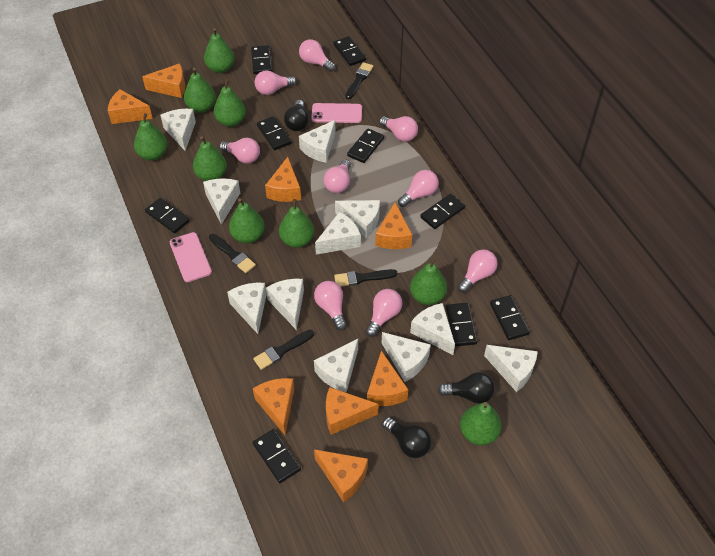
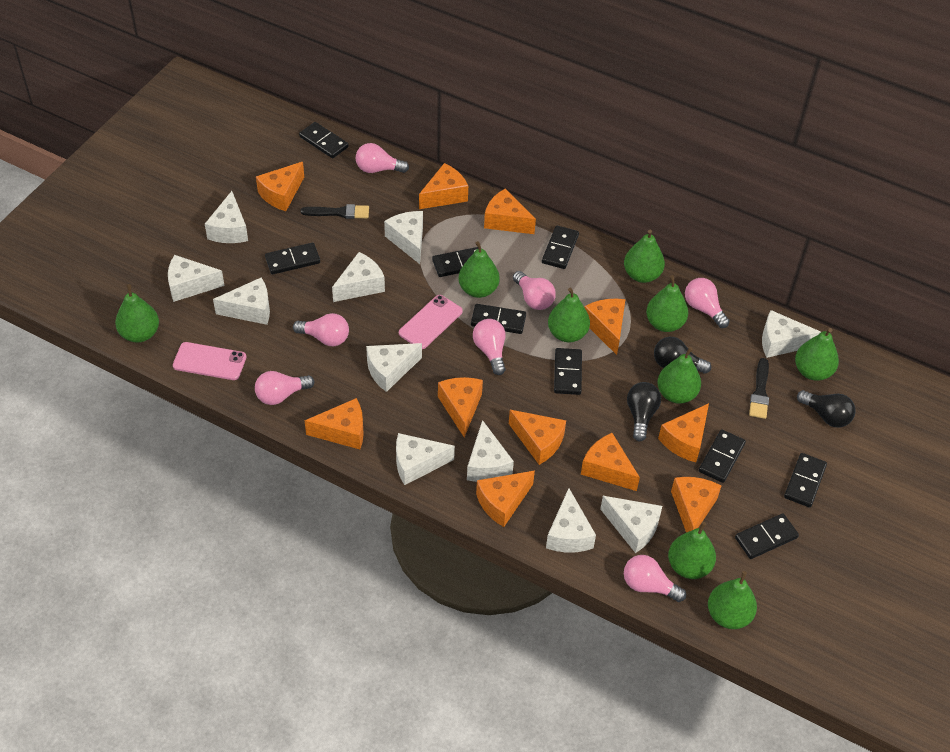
black brush: [209,234,256,273] [253,330,314,370] [334,269,397,287] [346,62,373,99] = 4 -> [301,204,369,219] [749,358,769,419] = 2
orange cheese: [108,89,153,124] [142,63,185,98] [253,378,294,435] [265,157,301,202] [314,449,368,502] [326,387,379,435] [367,351,408,406] [375,202,412,249] = 8 -> [256,162,304,211] [305,398,364,449] [419,163,468,209] [438,377,483,437] [476,471,535,527] [484,188,536,234] [509,410,566,465] [581,433,640,491] [584,299,626,355] [658,403,709,462] [671,477,721,533] = 11
pink light bulb: [219,138,260,164] [255,70,297,95] [299,39,335,72] [314,281,346,330] [324,159,351,193] [366,289,402,337] [379,116,418,142] [398,170,439,207] [458,249,498,293] = 9 -> [255,371,314,405] [293,313,349,346] [356,143,409,173] [473,319,506,375] [513,271,556,310] [624,555,686,602] [685,278,730,328] = 7

